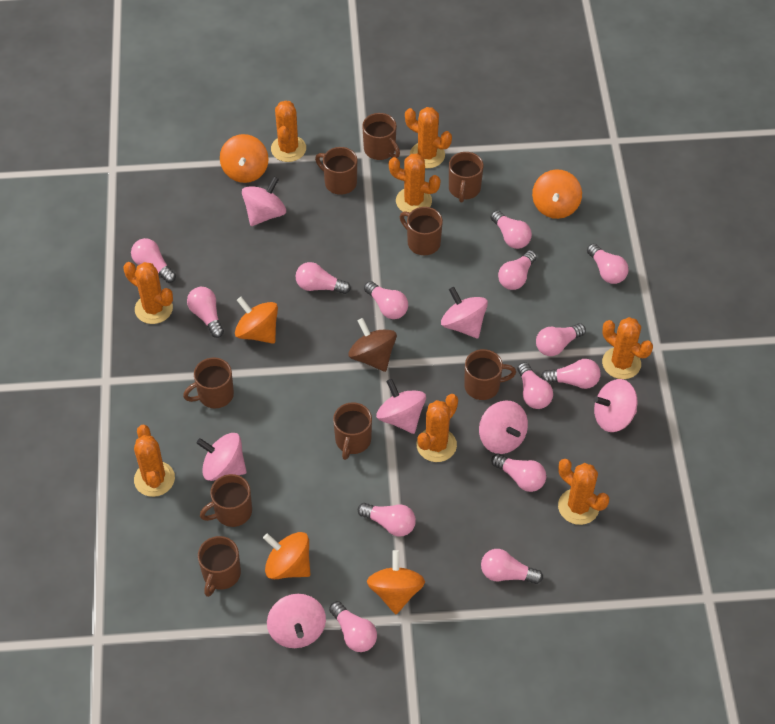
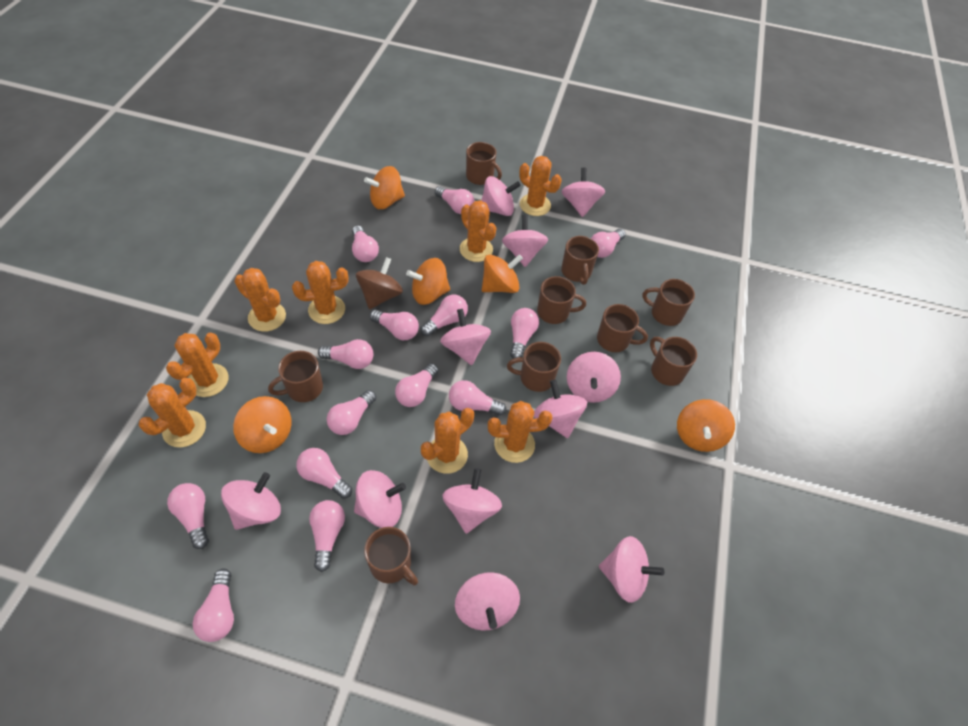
pink spinning top: [196,433,247,481] [242,177,286,226] [267,594,326,648] [376,379,426,434] [441,287,488,339] [479,400,528,454] [594,379,637,432] = 7 -> [221,472,281,530] [354,470,406,528] [440,309,491,365] [442,468,502,534] [455,572,520,631] [481,176,521,216] [502,215,548,267] [534,380,587,438] [562,168,605,217] [567,352,621,403] [599,536,664,603] = 11

